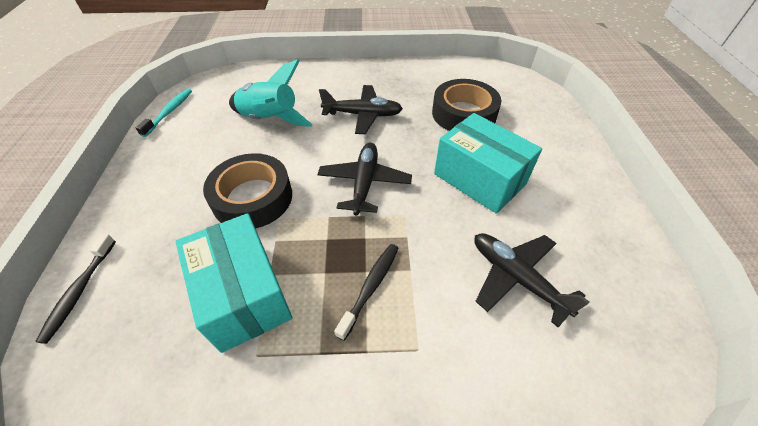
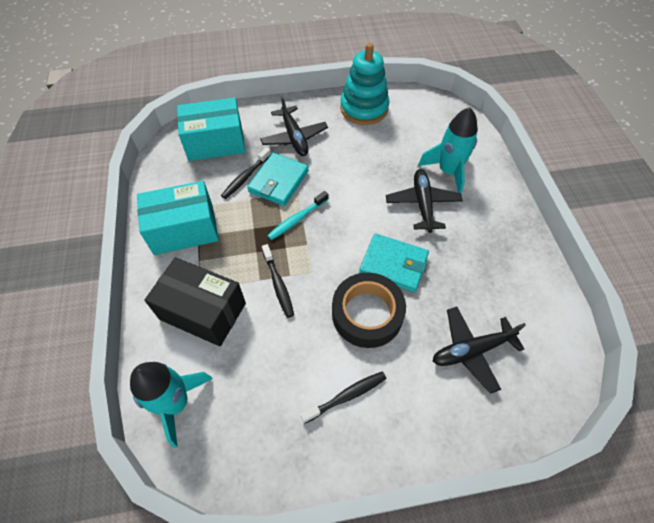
black box: none = 0 -> [144,257,246,346] = 1
black tape: [203,153,292,229] [432,79,501,131] = 2 -> [332,273,406,348] = 1
black toothbrush: [35,234,116,344] [334,244,399,341] = 2 -> [221,147,271,199] [262,244,294,318] [300,372,386,423] = 3
turquoise rocket: [229,59,313,127] = 1 -> [130,362,212,448] [418,107,478,194] = 2
turquoise stacking toy: none = 0 -> [340,43,389,125] = 1
turquoise wallet: none = 0 -> [247,153,309,206] [359,234,429,292] = 2

